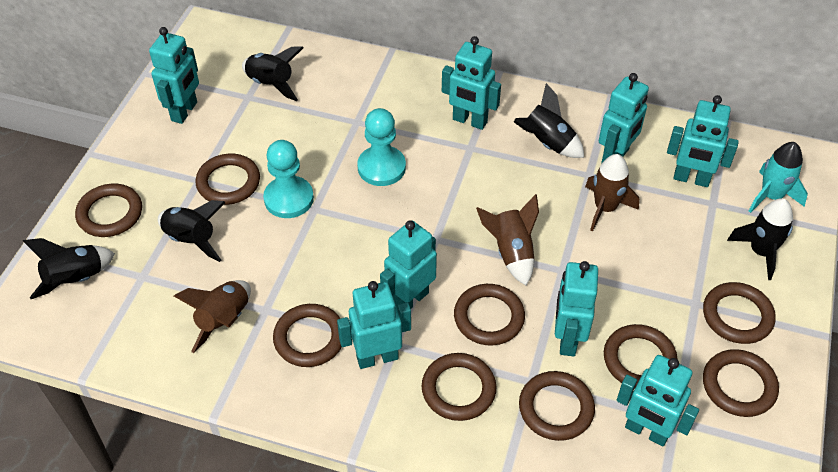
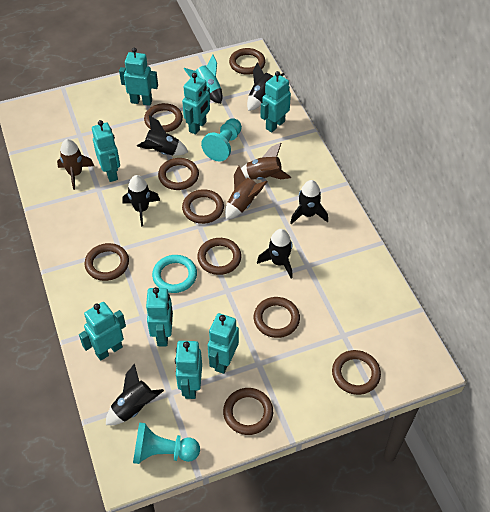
black rocket: [23,238,115,299] [158,200,226,262] [242,46,303,101] [514,83,584,158] [727,198,793,280] = 5 -> [106,364,164,425] [122,175,160,226] [137,116,188,155] [247,62,284,111] [257,229,293,278] [290,180,328,224] = 6
turquoise ring: none = 0 -> [152,255,197,293] = 1

